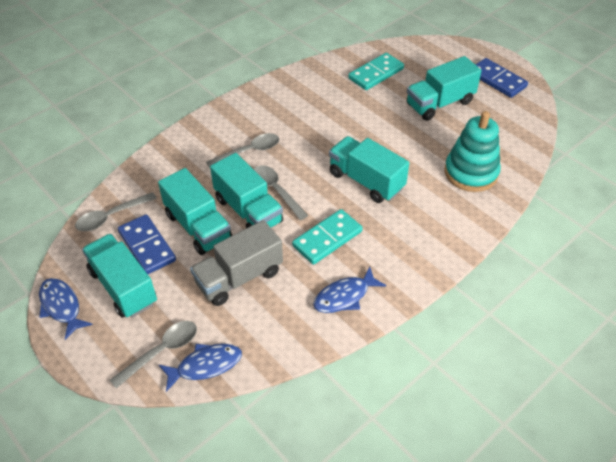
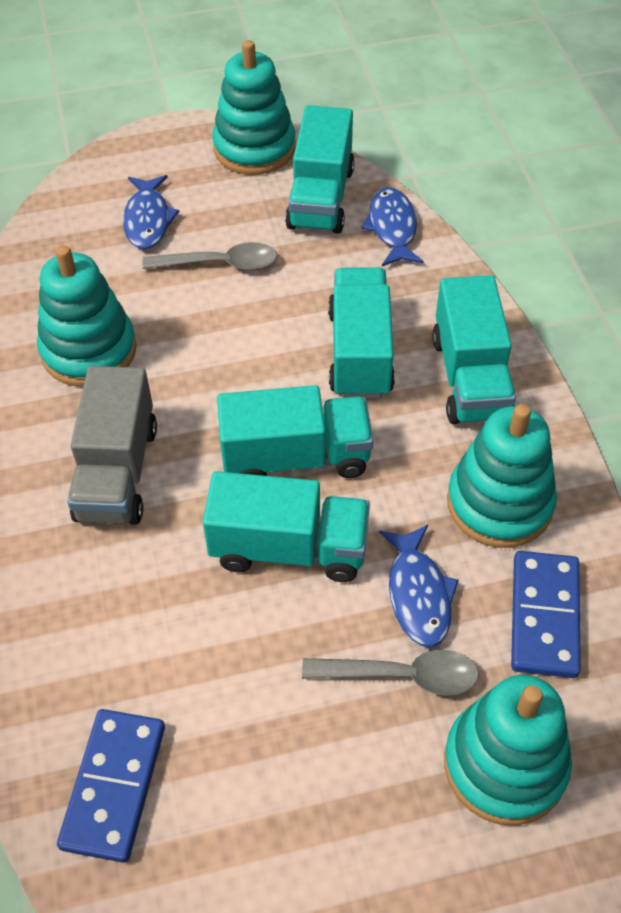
grey spoon: [75,192,157,231] [110,321,197,388] [206,133,279,168] [254,165,308,220] = 4 -> [143,242,278,270] [302,650,479,696] = 2
turquoise domino: [292,209,362,265] [348,53,404,90] = 2 -> none = 0
turquoise stacking toy: [445,111,501,192] = 1 -> [37,245,137,386] [212,40,295,175] [444,675,572,826] [447,404,557,548] = 4

